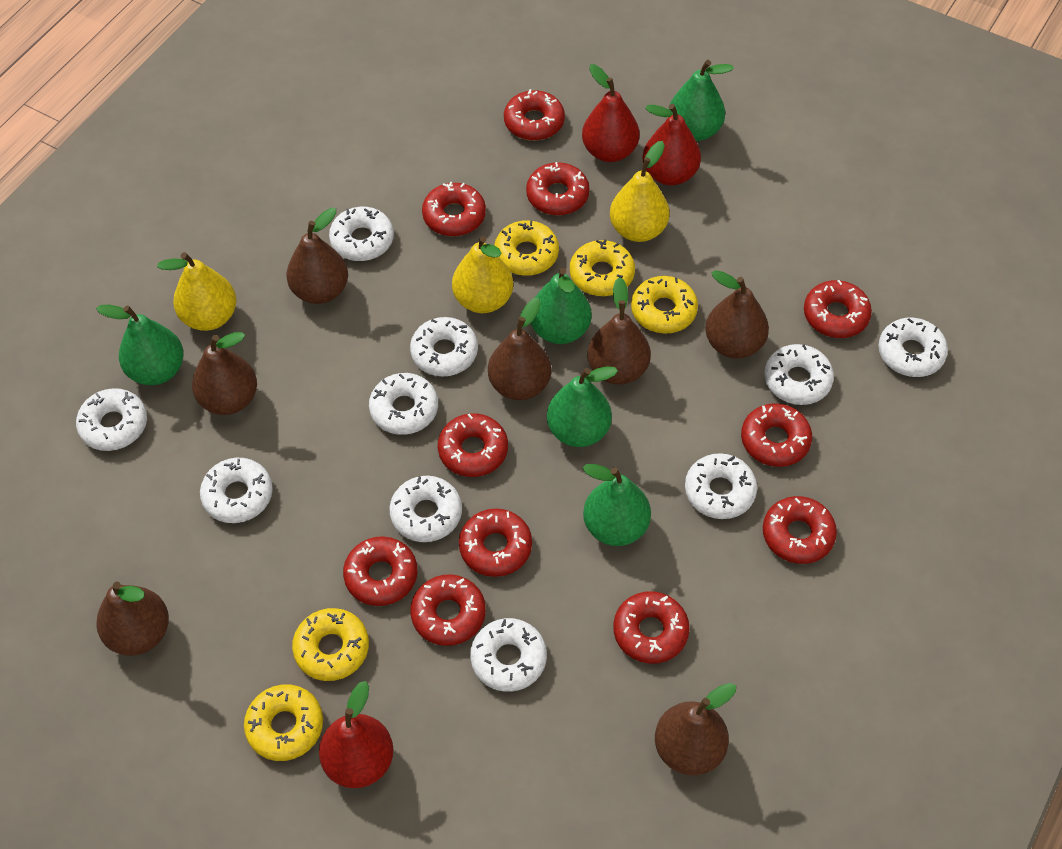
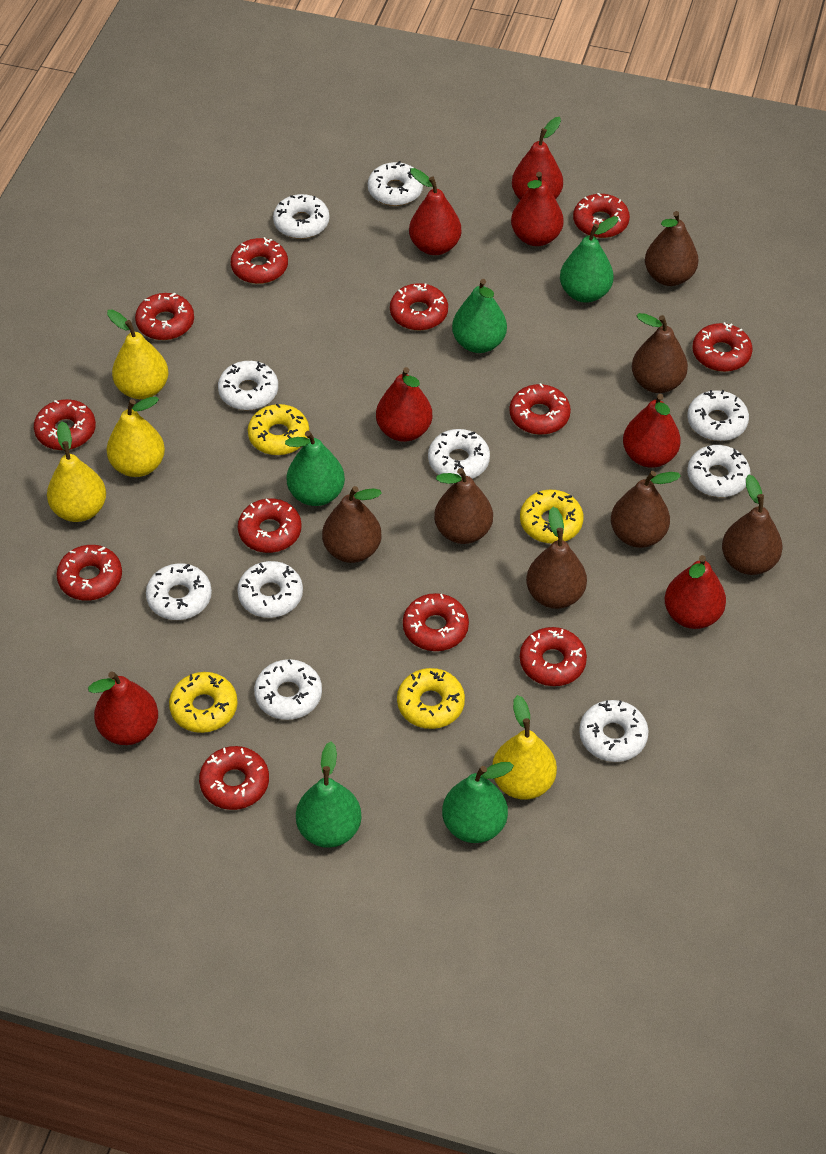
red donut: [343,536,417,606] [410,574,486,646] [422,182,486,236] [438,413,508,477] [459,508,532,577] [504,89,565,140] [526,162,590,215] [613,591,690,664] [741,403,812,467] [763,496,837,564] [804,280,872,338] = 11 -> [34,399,96,450] [56,545,122,601] [135,293,194,340] [199,746,269,810] [231,237,288,284] [238,499,301,553] [390,283,448,331] [403,593,469,651] [509,383,571,435] [520,627,587,686] [573,193,630,238] [693,322,752,372] = 12
red pear: [319,681,394,788] [582,64,639,162] [643,104,701,185] = 3 -> [88,672,158,745] [376,367,432,442] [409,168,461,255] [511,172,564,246] [512,117,563,200] [623,394,681,468] [665,555,726,629] = 7
yellow donut: [244,685,323,761] [292,608,369,681] [494,220,559,276] [570,239,635,296] [631,276,698,334] = 5 -> [169,672,238,733] [248,403,309,455] [397,668,465,729] [520,490,583,543] = 4
yellow pear: [157,252,236,331] [452,236,513,313] [610,141,669,242] = 3 -> [47,422,106,522] [107,309,169,399] [107,397,165,477] [492,695,557,800] = 4

